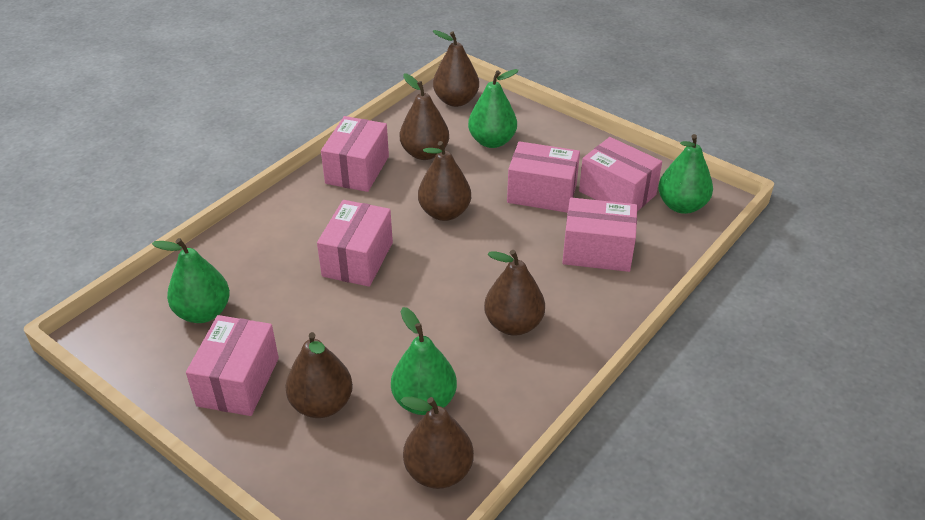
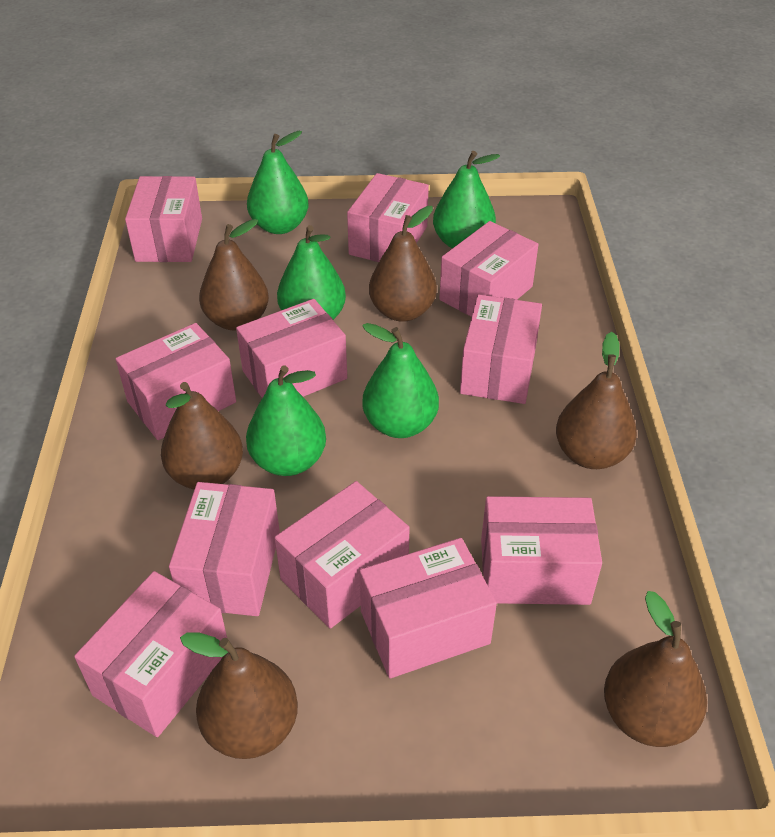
green pear: [152,238,230,323] [391,307,457,415] [468,69,519,148] [658,134,713,214] = 4 -> [246,366,326,476] [247,131,309,234] [277,225,346,320] [362,323,439,438] [433,151,500,248] = 5
pink box: [186,315,279,416] [317,200,393,287] [321,116,389,192] [507,141,580,213] [562,198,637,272] [579,137,662,211] = 6 -> [74,571,227,737] [116,323,236,440] [125,176,202,262] [169,482,280,616] [236,299,347,398] [275,481,410,628] [347,173,429,262] [359,538,497,678] [439,221,538,317] [460,295,542,404] [481,496,602,605] = 11

